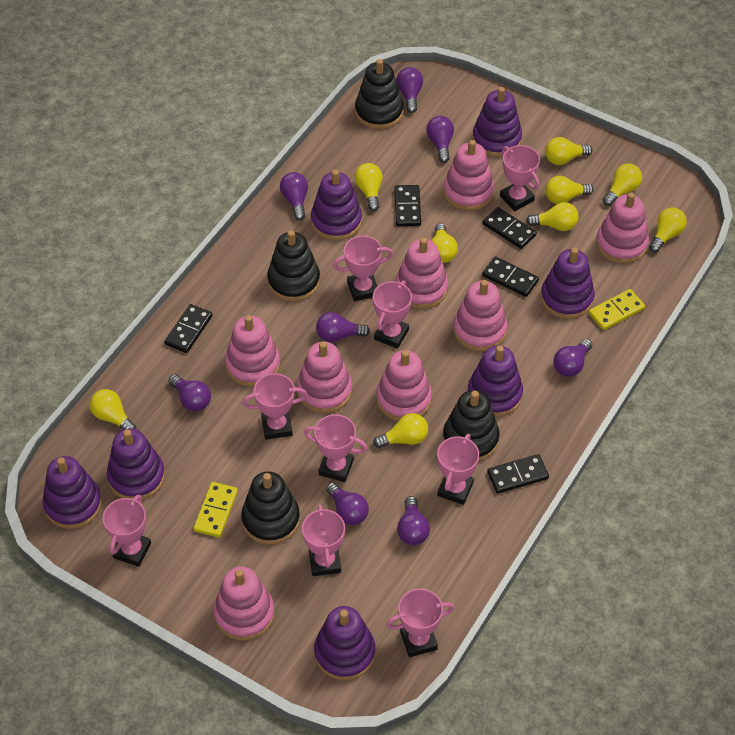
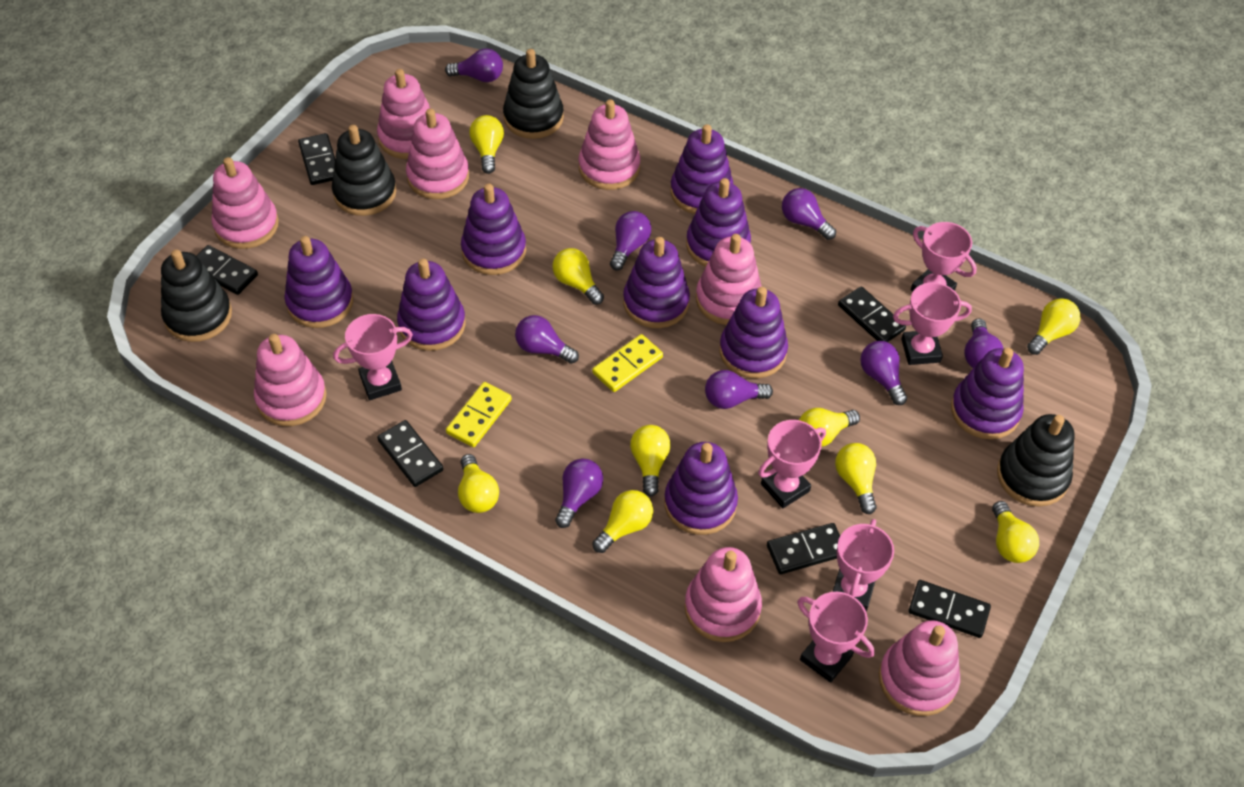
black domino: [164,304,212,353] [394,185,421,226] [482,207,537,249] [482,256,539,297] [487,454,549,494] = 5 -> [197,245,258,295] [298,133,335,185] [377,420,444,487] [767,523,840,574] [838,286,906,342] [909,580,991,638] = 6
pink trophy: [102,495,151,567] [242,373,307,440] [302,504,345,576] [304,414,368,482] [333,236,393,301] [373,281,412,349] [386,589,454,657] [437,434,479,505] [500,145,540,211] = 9 -> [333,314,413,400] [758,420,826,508] [797,592,875,683] [833,519,894,611] [893,282,972,365] [911,222,977,292] = 6
purple stacking toy: [42,456,102,529] [107,428,165,501] [311,169,362,241] [314,606,375,681] [468,345,523,417] [472,87,522,157] [541,248,595,319] = 7 -> [284,236,353,328] [397,259,466,351] [461,184,526,275] [623,237,690,328] [664,442,738,535] [671,124,733,214] [686,178,751,267] [719,287,788,378] [951,348,1024,439] = 9

